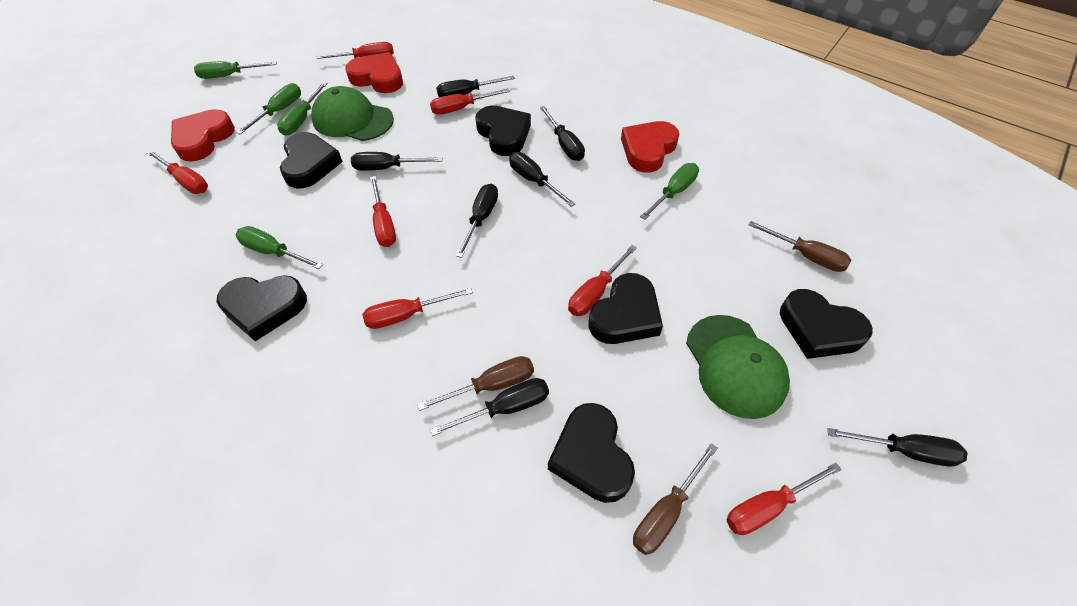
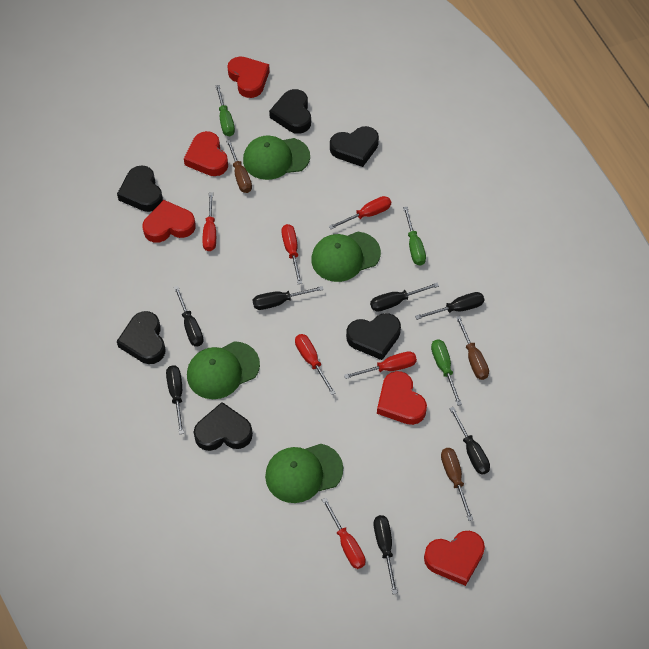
green cap: [311,86,394,141] [686,315,790,419] = 2 -> [187,341,260,399] [243,135,310,180] [265,444,343,503] [311,232,381,282] = 4
green screwdriver: [194,61,277,79] [236,83,301,135] [236,226,323,269] [277,82,328,135] [640,163,699,220] = 5 -> [215,85,235,136] [403,207,426,266] [431,339,462,406] = 3
red heart: [171,109,235,162] [345,52,403,93] [621,121,679,173] = 3 -> [142,200,196,243] [184,131,228,176] [227,56,270,98] [377,371,427,425] [424,531,485,586] = 5
red screwdriver: [146,150,208,194] [317,42,394,59] [363,288,473,329] [370,176,396,247] [430,89,510,115] [568,245,637,316] [727,463,842,535] = 7 -> [202,193,216,251] [282,224,302,284] [295,334,336,395] [322,498,366,569] [329,196,391,229] [344,351,417,379] = 6

